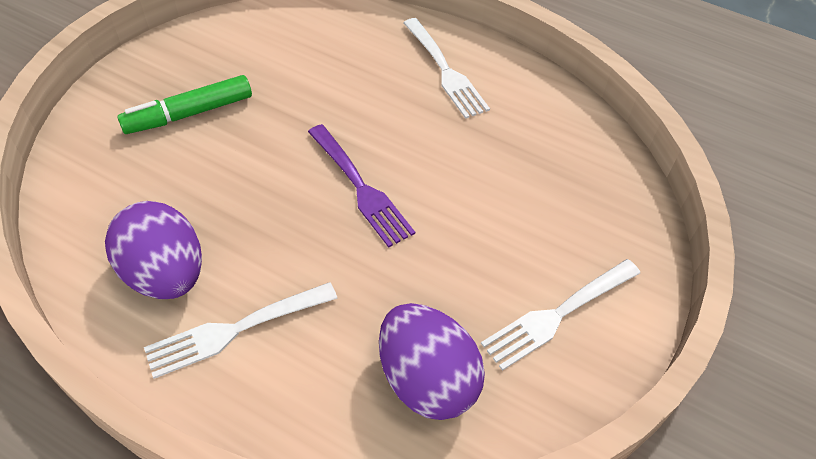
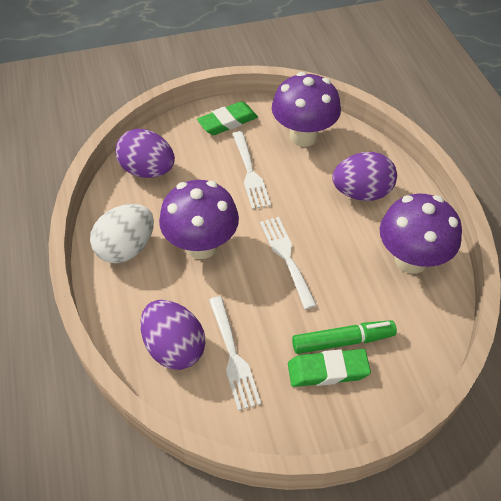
green eraser: none = 0 -> [197,101,258,135] [288,349,371,387] = 2
purple egg: [105,201,202,299] [379,303,485,420] = 2 -> [115,129,175,178] [140,300,206,370] [332,152,397,201] = 3
purple fork: [308,124,415,248] = 1 -> none = 0
purple mushroom: none = 0 -> [159,180,239,259] [272,72,341,147] [380,194,462,274] = 3
white egg: none = 0 -> [90,204,154,263] = 1

